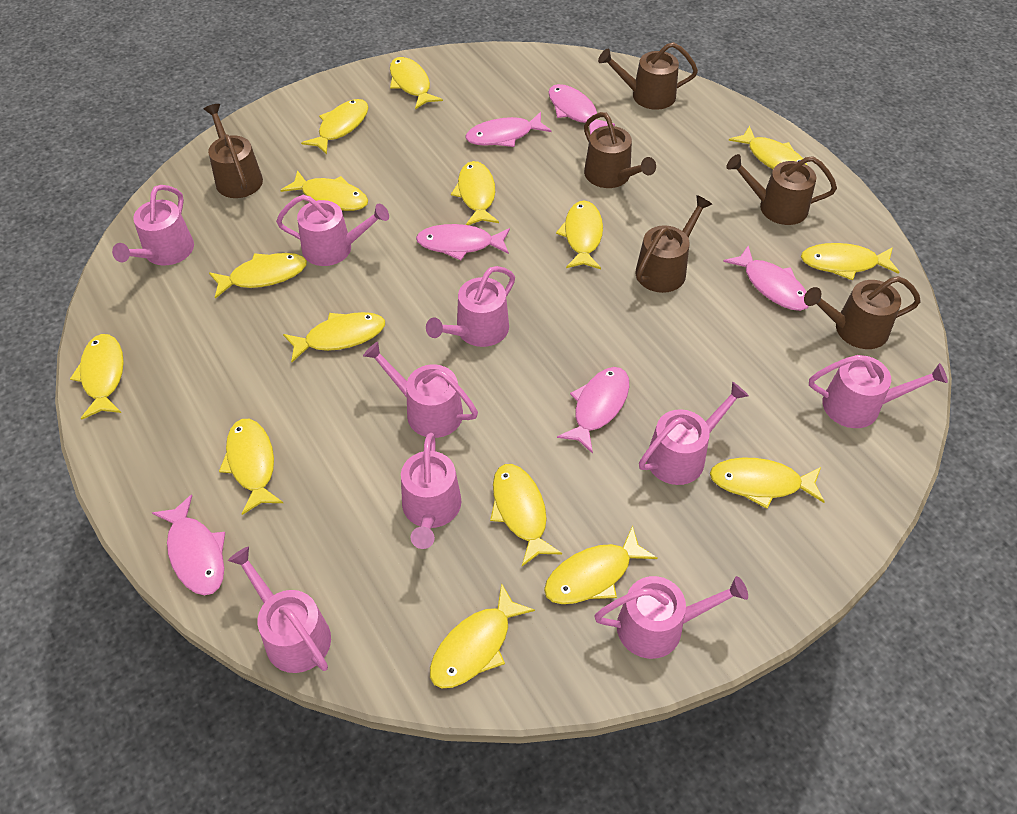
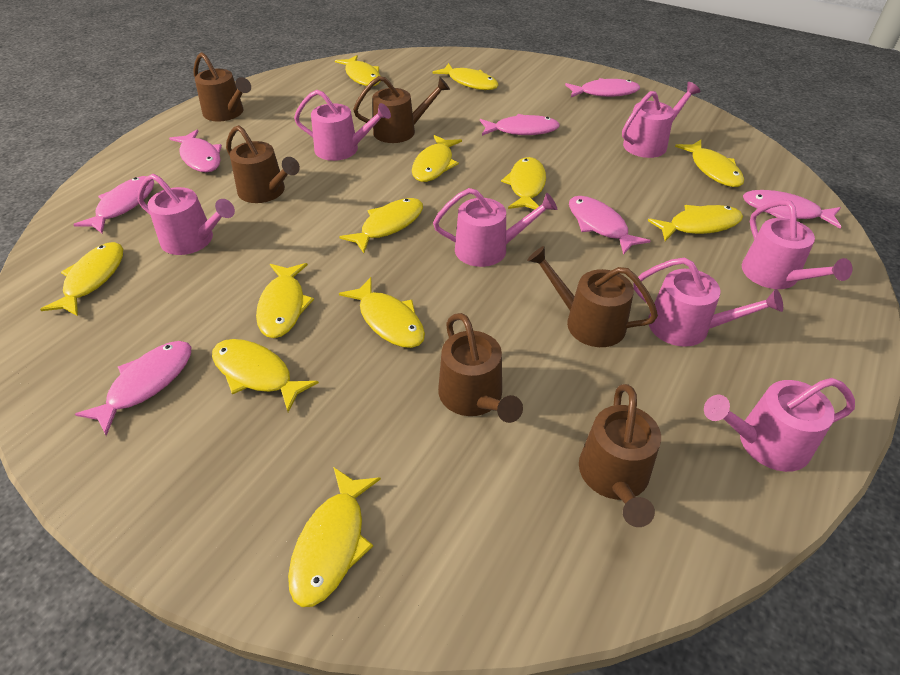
pink fish: [152,494,225,596] [416,224,510,260] [466,112,552,147] [548,84,615,135] [557,367,629,454] [723,246,809,311] = 6 -> [73,176,154,233] [75,341,191,436] [169,129,222,172] [480,114,560,136] [565,78,640,97] [569,196,650,255] [743,190,841,228] = 7
pink watering can: [112,185,194,266] [228,546,331,673] [276,195,389,266] [363,342,478,438] [401,433,461,549] [426,266,515,347] [594,576,748,659] [639,382,749,485] [809,355,948,428] = 9 -> [138,174,235,255] [294,90,391,161] [433,188,557,267] [622,82,701,158] [633,257,783,347] [704,378,855,472] [742,200,852,289] = 7
yellow fish: [70,334,124,420] [209,253,307,299] [219,419,283,515] [280,170,368,211] [283,312,385,362] [301,99,368,155] [390,57,443,109] [430,583,535,688] [451,161,499,225] [490,464,562,566] [544,525,657,604] [556,200,603,269] [710,458,825,509] [729,126,807,169] [801,243,900,280] = 15 -> [40,242,123,316] [212,339,319,412] [256,263,314,338] [288,467,381,607] [335,55,380,86] [339,198,423,253] [339,277,425,348] [412,135,462,182] [432,63,499,90] [501,157,546,209] [648,205,743,241] [675,140,744,187] = 12

